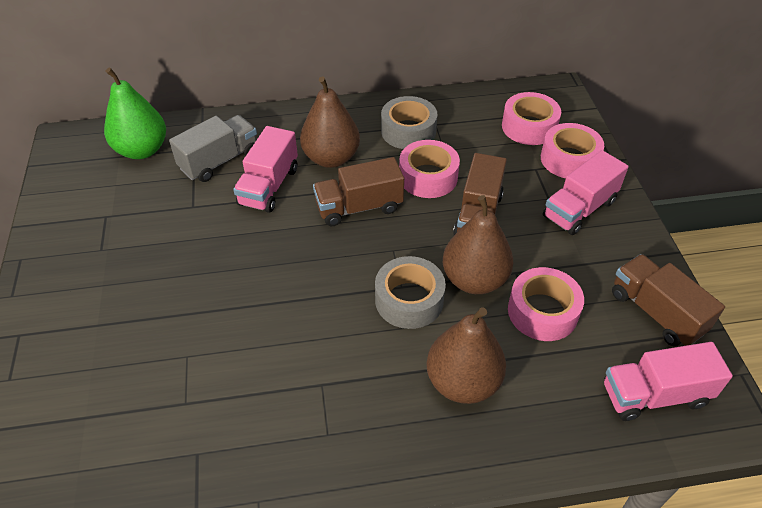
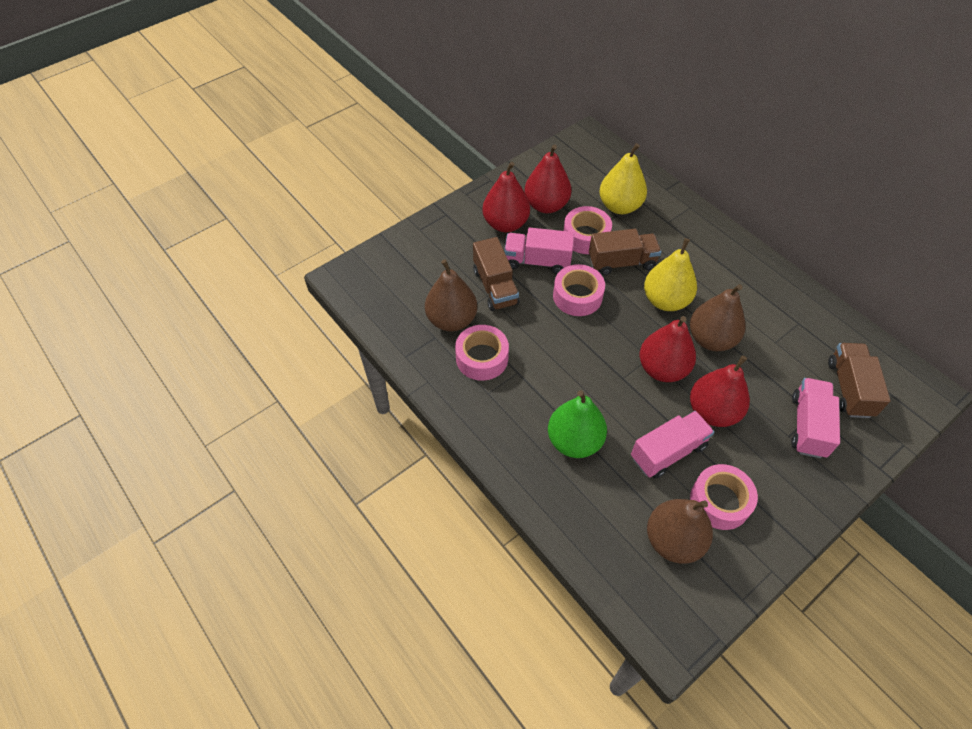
grey tape: [375,256,446,329] [381,96,437,149] = 2 -> none = 0
grey truck: [169,115,257,182] = 1 -> none = 0
red pear: none = 0 -> [482,162,530,232] [525,144,571,213] [640,316,696,382] [690,355,750,427] = 4
yellow pear: none = 0 -> [599,143,647,214] [644,238,697,311] = 2

